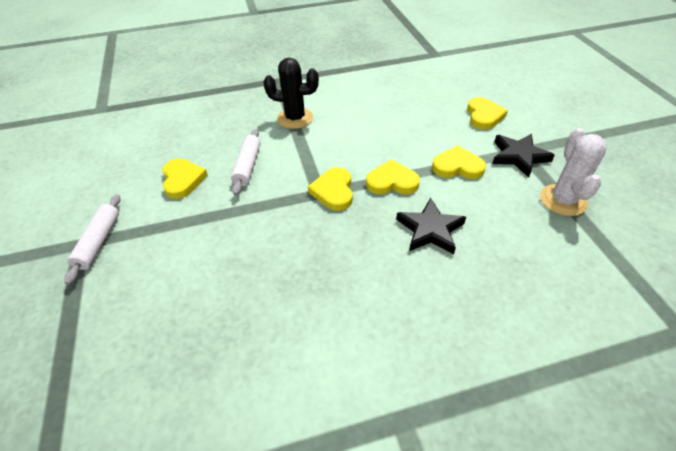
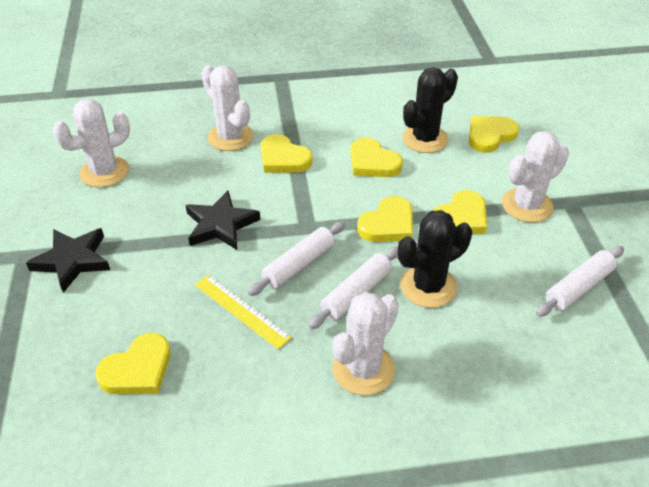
black cactus: [263,57,319,129] = 1 -> [398,210,472,308] [402,67,458,153] = 2
white cactus: [540,128,606,216] = 1 -> [52,99,130,187] [201,65,253,151] [333,292,399,395] [502,131,569,223] = 4
white rolling pin: [64,194,121,285] [231,129,261,195] = 2 -> [248,221,345,296] [308,246,398,329] [536,246,624,317] = 3
yellow heart: [162,159,208,199] [308,167,353,211] [366,159,420,194] [432,145,486,179] [467,97,508,130] = 5 -> [95,333,171,394] [261,134,313,173] [351,137,403,177] [357,196,413,242] [433,190,487,234] [469,116,519,153] = 6
yellow ruler: none = 0 -> [195,274,292,349] = 1

